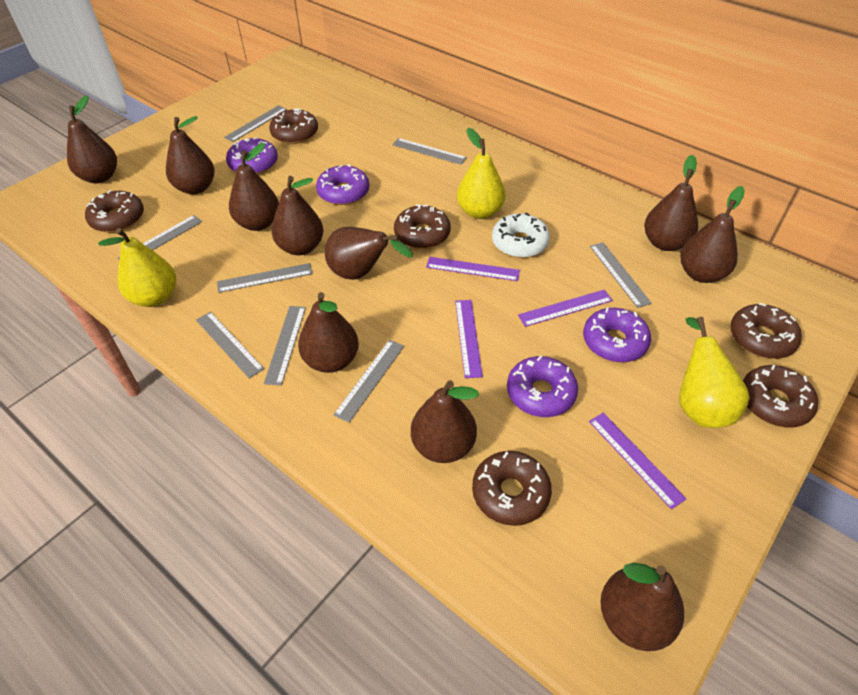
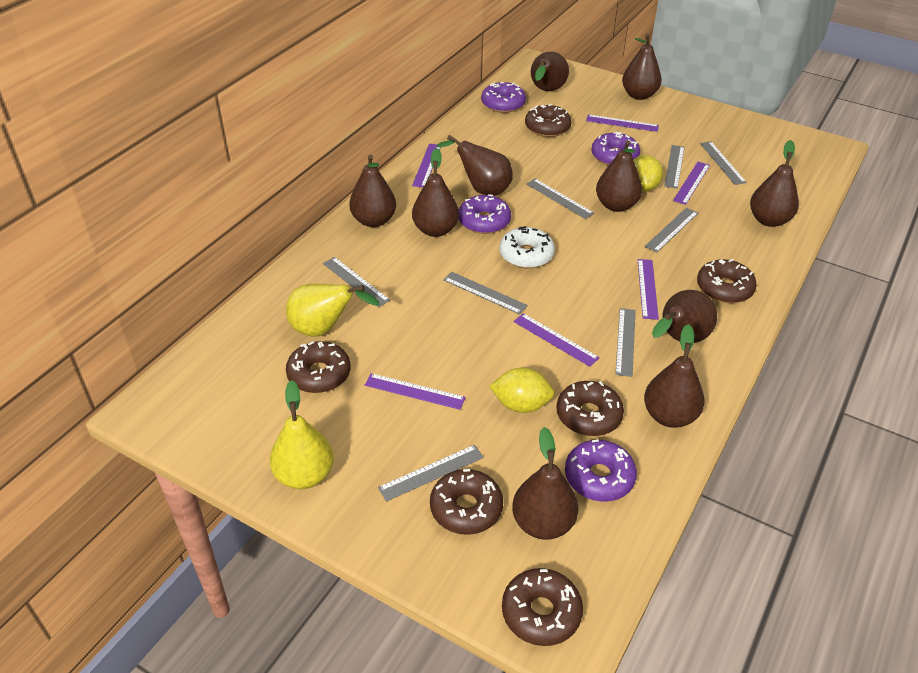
purple ruler: [426,257,520,281] [455,300,483,378] [518,290,613,327] [589,413,687,509] = 4 -> [365,373,466,410] [412,144,441,188] [513,313,600,367] [586,114,659,132] [638,259,659,320] [673,162,710,205] = 6
yellow lemon: none = 0 -> [489,368,554,413] [633,155,663,192] = 2
yellow pear: [98,228,176,307] [457,128,505,219] [679,317,749,428] = 3 -> [270,380,334,489] [286,284,380,336] = 2

